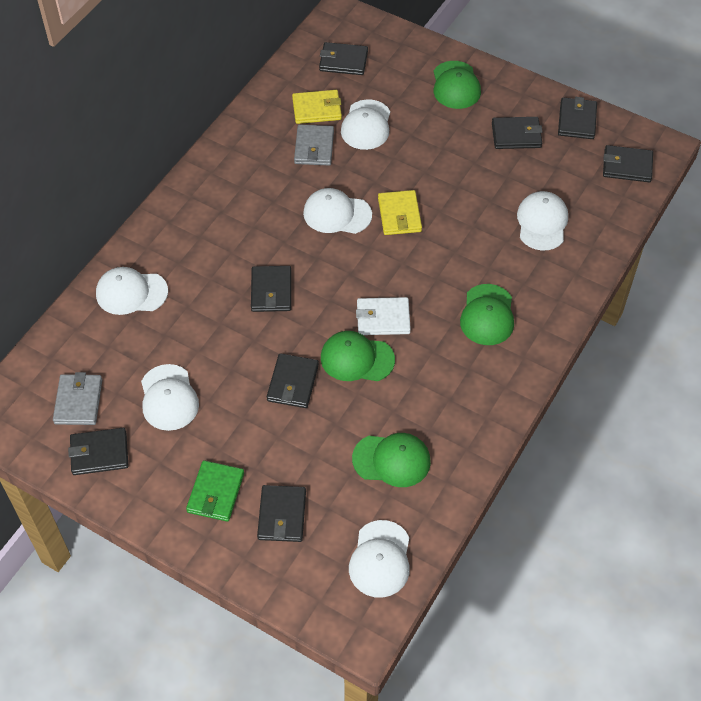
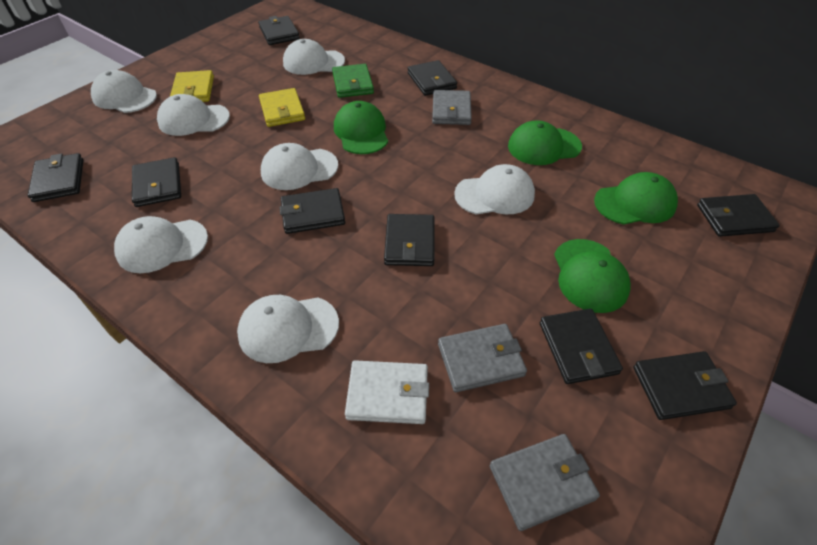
black wallet: [68,428,128,475] [251,266,291,312] [257,485,306,542] [267,353,319,408] [319,42,368,75] [492,117,543,149] [558,97,597,139] [603,145,653,182] = 8 -> [28,153,83,202] [132,157,181,207] [258,16,300,45] [279,188,345,234] [384,214,435,266] [408,60,457,96] [540,309,623,384] [633,351,737,420] [697,194,780,237] = 9
grey wallet: [53,372,102,425] [294,124,334,165] = 2 -> [432,90,472,125] [438,324,527,392] [490,434,600,531] = 3
white cap: [96,267,168,315] [141,364,199,431] [303,188,372,234] [341,99,390,150] [349,520,410,598] [517,191,568,250] = 6 -> [91,70,157,113] [114,216,208,273] [157,94,230,136] [237,295,339,363] [261,143,338,190] [283,39,345,75] [454,164,535,215] = 7

